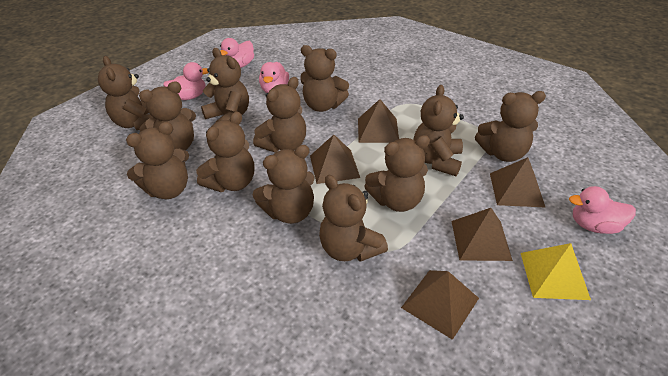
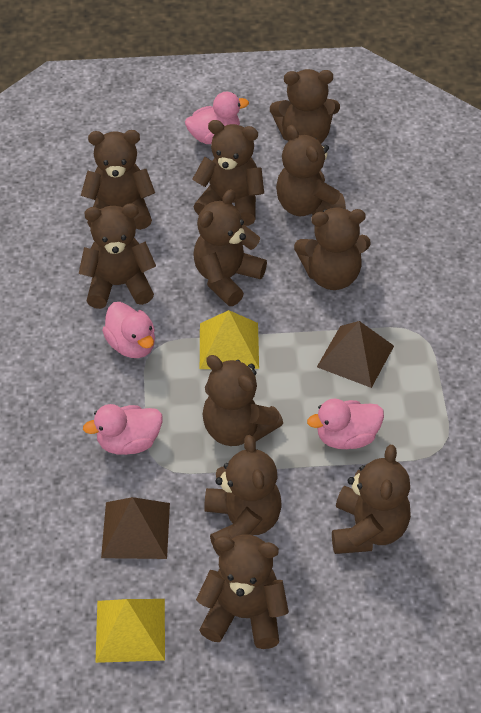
brown pyramid: [310,135,360,184] [358,99,399,143] [401,270,479,340] [451,208,513,261] [490,157,546,208] = 5 -> [101,497,170,559] [317,321,394,388] = 2
brown teddy bear: [98,56,155,130] [126,122,189,199] [139,81,196,150] [196,111,254,192] [201,48,249,122] [252,145,315,224] [253,77,306,152] [300,45,349,112] [319,175,388,262] [364,135,430,212] [413,85,464,176] [475,91,546,162] = 12 -> [79,203,156,309] [81,130,155,230] [192,120,264,226] [193,189,267,306] [196,534,289,649] [202,355,283,446] [204,435,282,556] [270,69,340,143] [276,125,346,216] [294,207,371,290] [332,445,411,554] = 11
yellow pyramid: [521,243,591,300] = 1 -> [95,599,165,663] [200,310,259,369] = 2

